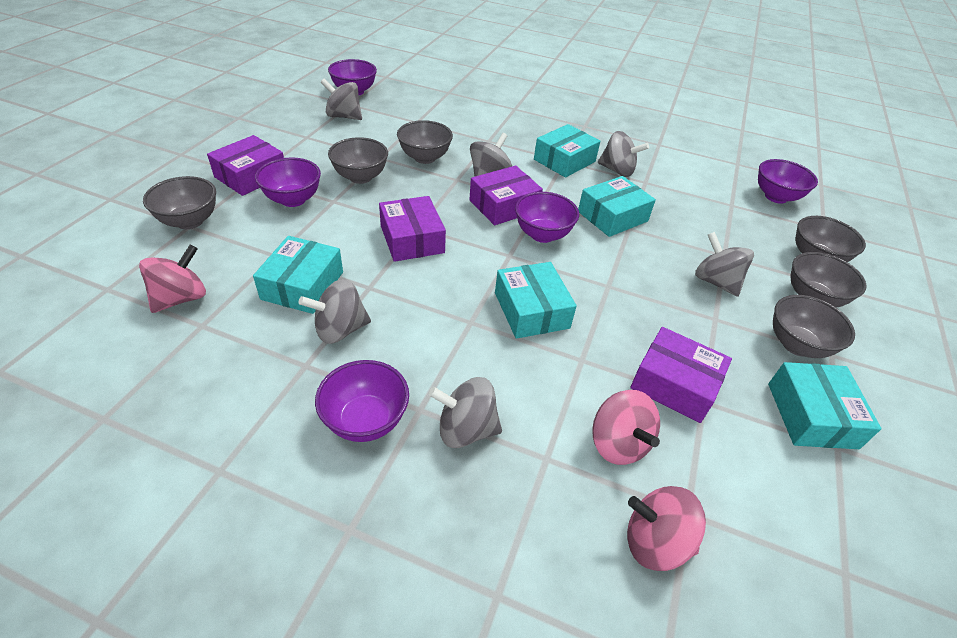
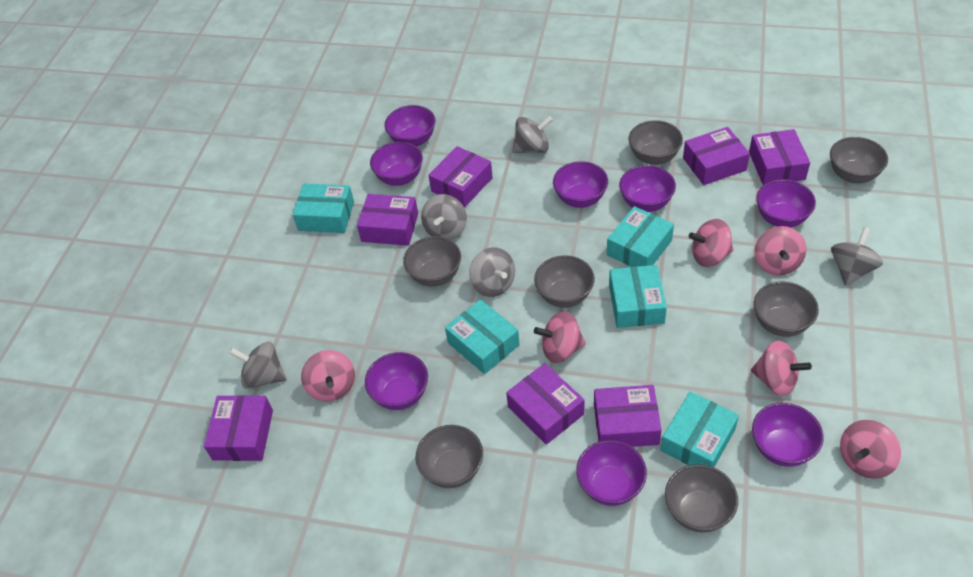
grey bowl: [143,176,216,229] [328,137,388,184] [397,120,453,164] [773,295,855,358] [790,252,867,308] [795,216,866,262] = 6 -> [403,236,461,287] [416,425,483,488] [534,255,595,308] [628,120,683,165] [665,464,738,533] [754,282,819,337] [830,137,888,183] = 7
grey spinning top: [299,279,371,344] [321,79,362,120] [429,377,502,448] [470,133,512,177] [598,131,649,177] [695,232,754,297] = 6 -> [229,342,286,389] [421,194,467,240] [469,247,515,297] [512,116,553,153] [831,227,883,286] = 5
pink spinning top: [139,245,206,313] [592,390,660,465] [627,486,706,571] = 3 -> [301,350,355,401] [534,311,586,363] [689,219,733,267] [751,341,812,396] [755,226,806,275] [840,420,901,479] = 6
purple bowl: [255,157,321,207] [315,360,409,442] [328,59,377,95] [515,192,579,243] [758,159,818,204] = 5 -> [365,352,428,410] [370,142,423,186] [385,105,435,146] [553,161,608,208] [576,440,647,506] [619,165,676,212] [752,403,824,467] [756,179,816,228] = 8
purple box: [207,135,284,196] [379,196,446,262] [469,165,543,225] [630,327,732,423] = 4 -> [204,395,273,461] [357,194,418,246] [428,146,493,207] [506,363,584,445] [594,385,662,447] [683,127,750,185] [749,129,810,185] = 7

